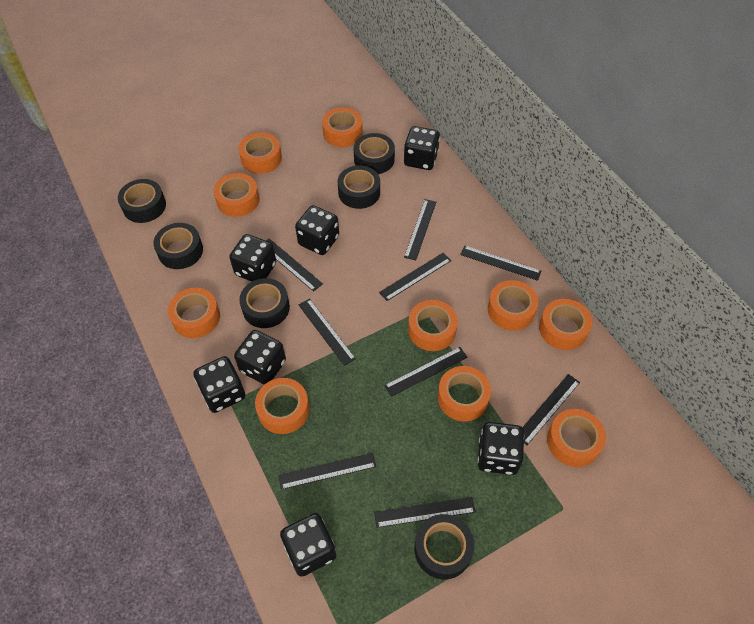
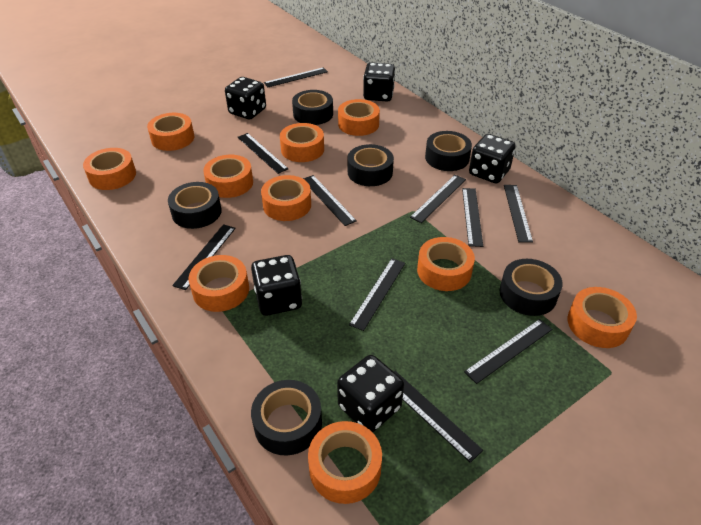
black dice: [193,356,245,413] [229,234,276,282] [234,330,286,385] [280,513,336,577] [295,205,339,255] [404,126,440,170] [478,422,524,475] = 7 -> [225,77,266,119] [251,255,302,316] [337,355,404,432] [363,63,395,102] [469,134,516,184] = 5
black ruler: [266,239,323,292] [279,453,376,490] [299,299,356,366] [374,497,476,528] [379,253,451,301] [384,347,468,397] [404,199,436,260] [460,246,541,281] [522,374,580,445] = 9 -> [172,224,236,290] [238,133,288,174] [264,67,328,87] [303,175,357,226] [349,258,405,331] [394,371,483,463] [410,175,466,223] [462,188,483,247] [464,319,553,384] [504,185,533,243] = 10

